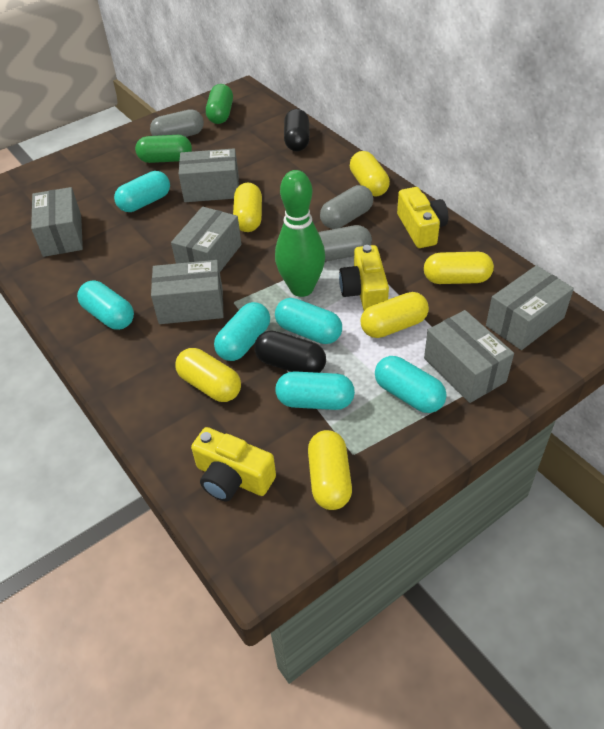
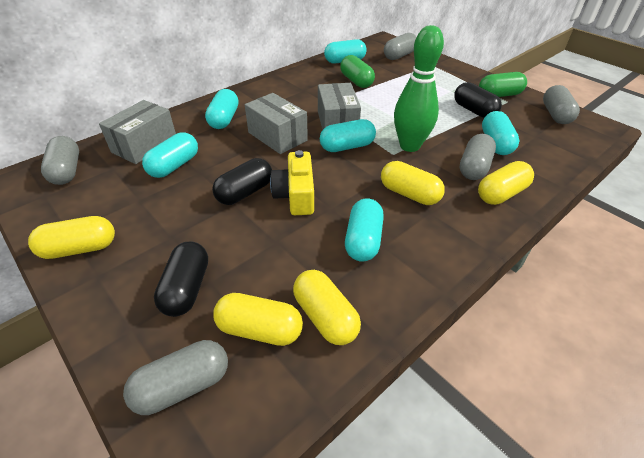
black capsule: [254,331,326,373] [284,109,310,151] = 2 -> [154,242,208,317] [212,158,272,205] [454,82,502,118] = 3
grey box: [31,187,83,257] [151,260,224,324] [171,207,242,272] [179,148,239,202] [424,310,514,403] [486,265,574,350] = 6 -> [99,100,176,164] [245,93,308,154] [318,83,361,130] = 3
grey capsule: [150,109,204,137] [318,225,372,262] [320,185,373,229] = 3 -> [41,136,79,185] [123,340,228,415] [384,33,416,60] [460,134,496,180] [543,85,580,124] = 5
yellow camera: [191,427,276,501] [339,245,389,311] [397,187,448,248] = 3 -> [270,150,314,215] = 1
yellow capsule: [175,348,241,402] [233,182,262,232] [308,430,352,510] [350,151,390,197] [361,292,429,338] [424,252,494,284] = 6 -> [28,216,115,259] [213,293,303,346] [293,270,361,345] [381,161,445,205] [478,161,534,205] = 5

